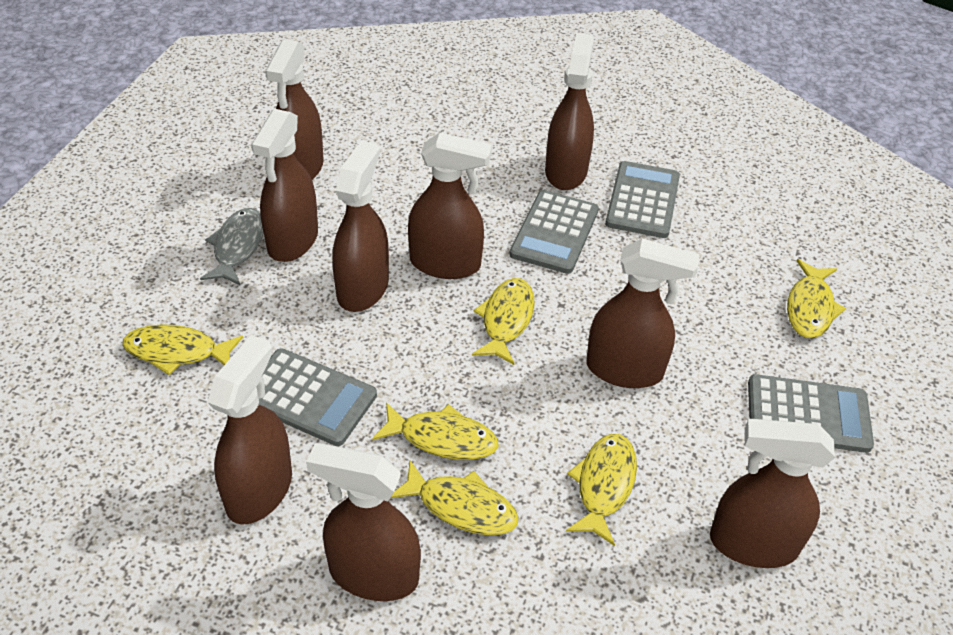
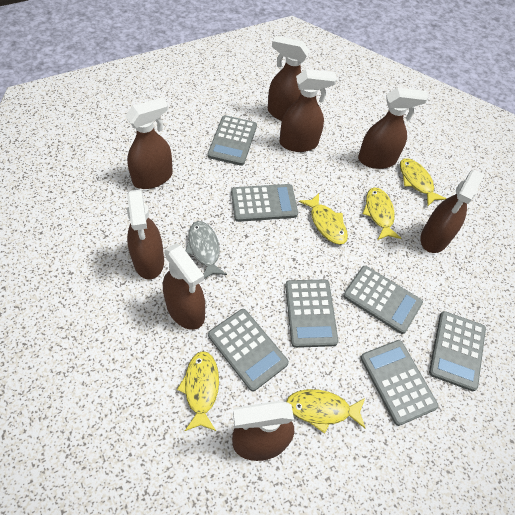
brown spray bottle: [207,335,292,524] [251,109,318,262] [265,39,324,180] [306,443,421,601] [332,141,389,312] [408,132,492,279] [545,33,594,190] [586,239,700,388] [710,419,835,568] = 9 -> [125,97,173,189] [127,189,164,279] [163,243,205,330] [232,401,294,461] [268,36,309,121] [279,69,337,152] [358,87,428,169] [420,170,484,253] = 8
grey calculator: [259,349,377,446] [509,190,599,274] [605,161,680,238] [748,374,874,453] = 4 -> [208,115,257,166] [208,309,289,391] [231,184,298,222] [285,279,339,348] [343,266,423,334] [361,340,439,426] [429,311,486,391] = 7
yellow fish: [122,324,243,375] [372,402,499,460] [391,460,519,535] [472,278,535,365] [566,434,637,546] [787,259,846,338] = 6 -> [177,351,219,431] [286,389,365,434] [299,193,348,245] [363,187,401,240] [400,158,447,206] = 5

